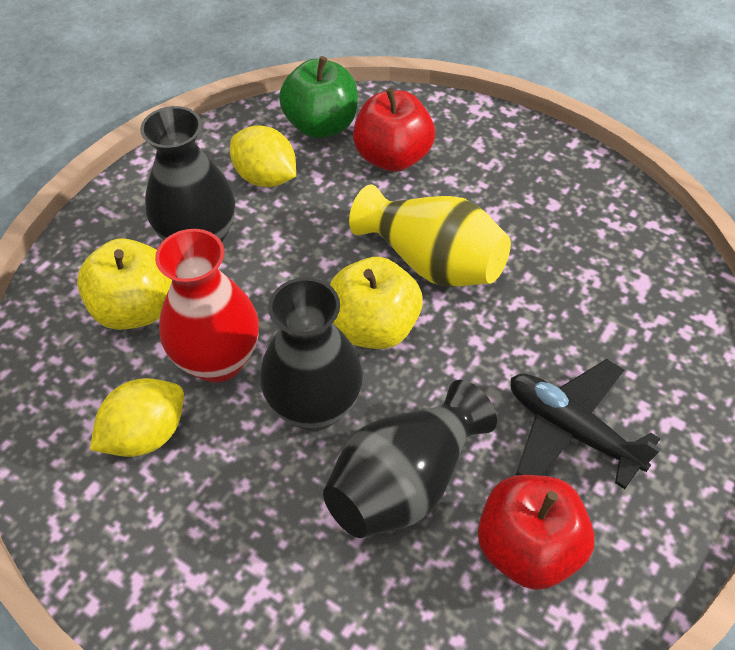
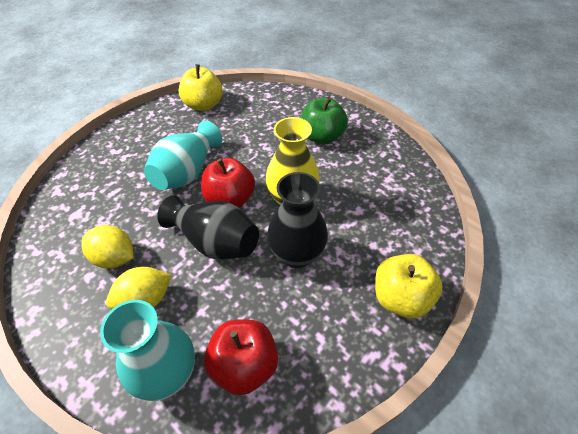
black plane: [511,359,661,489] = 1 -> none = 0
black vase: [140,106,235,243] [260,277,363,431] [323,380,497,538] = 3 -> [157,195,259,260] [267,172,328,269] = 2
red vase: [155,229,259,383] = 1 -> none = 0
turquoise vase: none = 0 -> [100,300,195,401] [144,121,222,190] = 2

